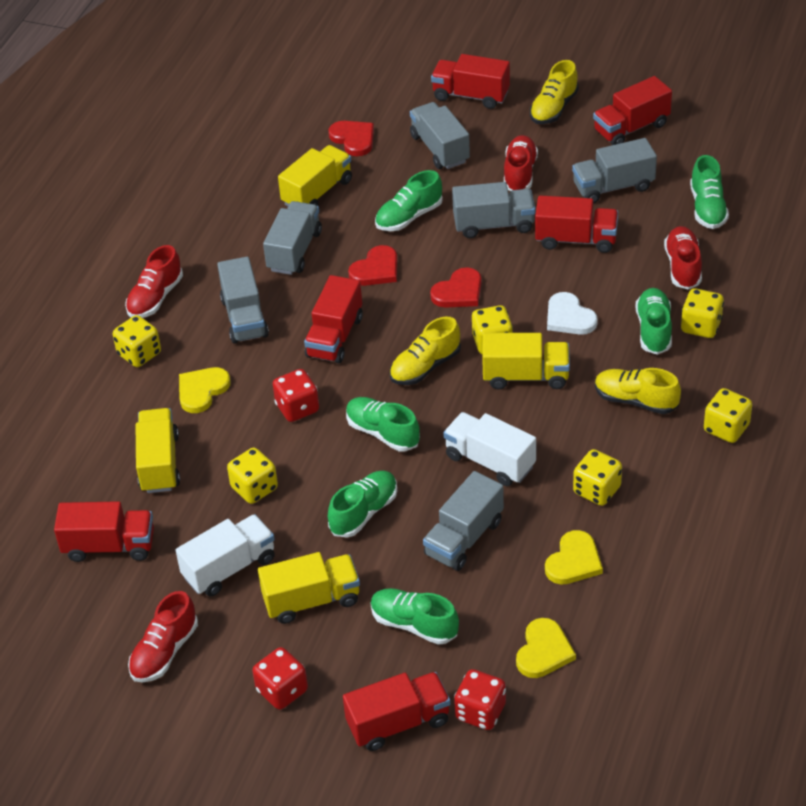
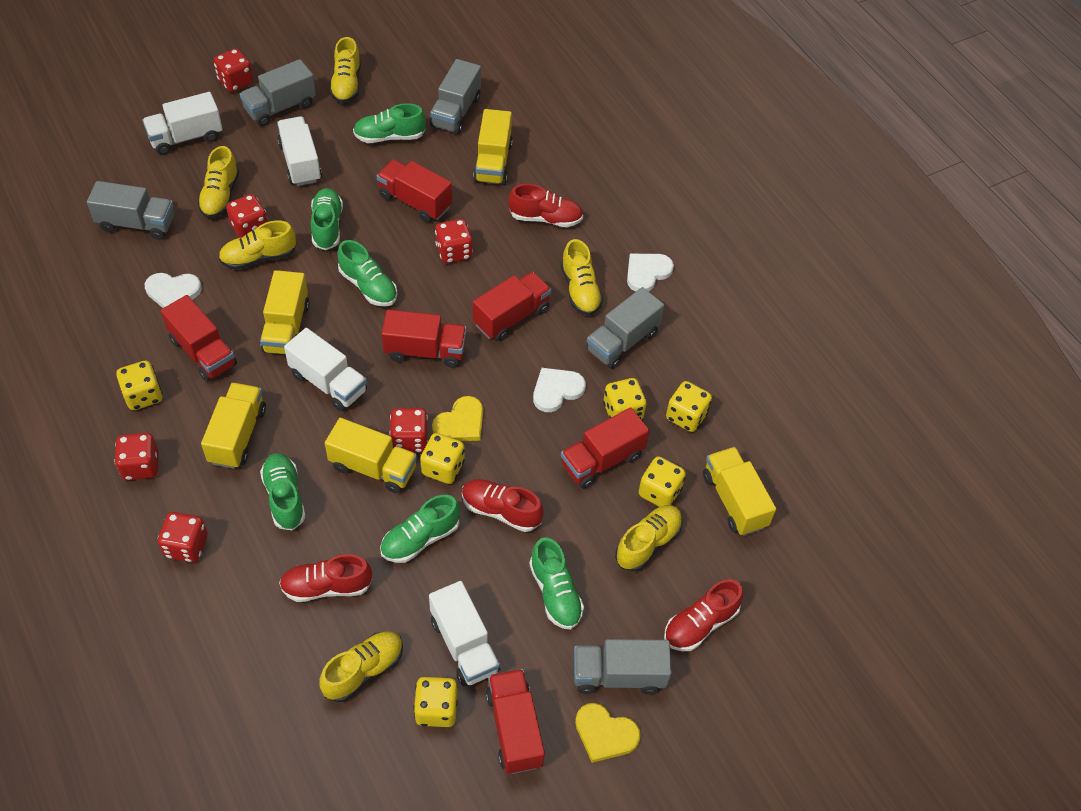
grey truck: [217,257,269,344] [263,201,322,275] [410,102,470,169] [423,471,504,571] [452,182,535,238] [572,138,657,203] = 6 -> [87,181,174,240] [240,59,316,126] [430,59,481,134] [574,639,672,695] [586,287,664,369] = 5
red dice: [253,647,308,710] [273,369,319,422] [454,669,506,730] = 3 -> [114,433,159,480] [158,512,208,562] [214,49,253,92] [226,194,268,238] [389,408,428,453] [435,219,473,263] = 6
red heart: [329,121,374,156] [348,245,397,286] [430,267,482,308] = 3 -> none = 0
white heart: [547,292,598,335] = 1 -> [145,273,202,308] [533,368,586,412] [627,254,674,292] = 3
white truck: [176,514,275,596] [444,412,536,486] = 2 -> [142,92,223,155] [277,116,322,186] [284,328,367,411] [429,581,500,687] = 4
yellow heart: [179,367,231,413] [516,618,576,678] [545,530,603,584] = 3 -> [432,396,483,441] [575,703,641,763] = 2
yellow shoe: [390,317,461,385] [530,60,579,124] [595,368,681,414] = 3 -> [197,146,239,218] [218,220,296,270] [319,631,403,702] [329,37,361,103] [561,239,603,316] [615,505,683,572] = 6
yellow truck: [136,408,180,493] [258,552,360,624] [278,145,352,206] [482,333,570,389] = 4 -> [201,383,266,469] [260,270,310,354] [325,418,417,494] [473,109,513,185] [703,447,776,536] = 5

